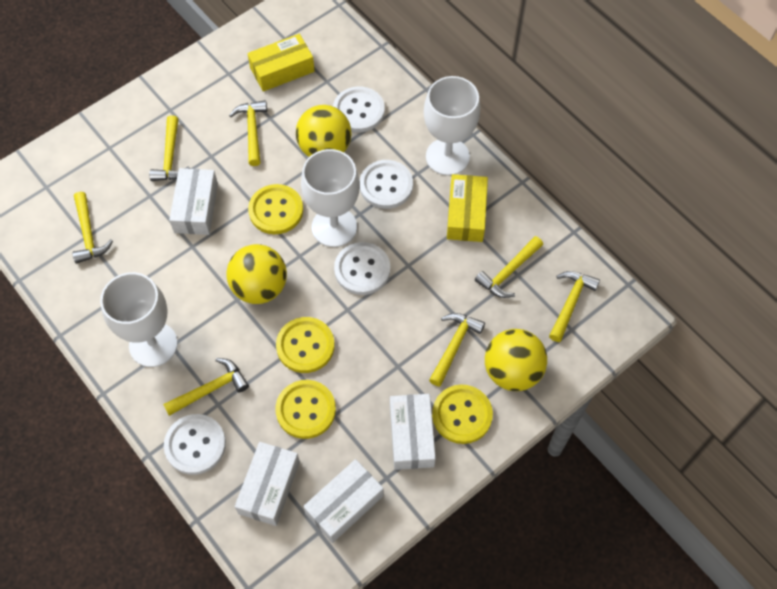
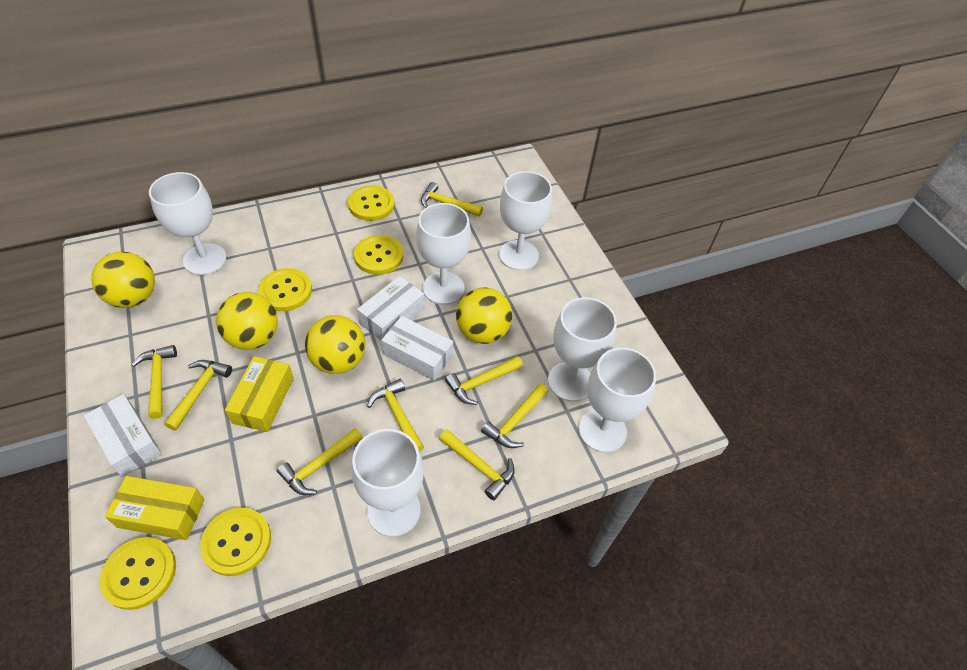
white box: [169,168,218,235] [235,442,300,526] [303,459,384,543] [390,394,436,470] = 4 -> [84,394,162,477] [357,276,425,340] [381,316,453,381] = 3
white button: [164,414,226,475] [333,87,385,132] [334,242,390,295] [360,160,413,209] = 4 -> none = 0
white goblet: [100,272,178,367] [301,149,360,247] [424,76,480,176] = 3 -> [149,172,227,275] [351,429,424,537] [416,203,471,305] [499,171,552,270] [548,297,617,401] [579,348,656,452] = 6
yellow ball: [226,244,287,304] [296,105,352,157] [485,329,547,391] = 3 -> [91,252,155,308] [216,292,278,350] [305,315,365,374] [456,287,512,344] = 4
yellow button: [248,184,303,234] [276,317,335,373] [276,380,336,439] [432,385,493,444] = 4 -> [100,537,176,610] [200,508,271,576] [258,268,312,311] [348,185,395,221] [354,235,403,275] = 5
yellow hammer: [72,192,113,264] [149,115,190,181] [163,358,249,416] [229,100,267,166] [429,313,485,387] [475,236,543,298] [549,271,600,342] = 7 -> [131,345,177,419] [164,360,232,431] [277,428,363,495] [367,379,424,452] [421,182,483,217] [439,429,515,500] [445,356,523,405] [481,383,549,448] = 8

